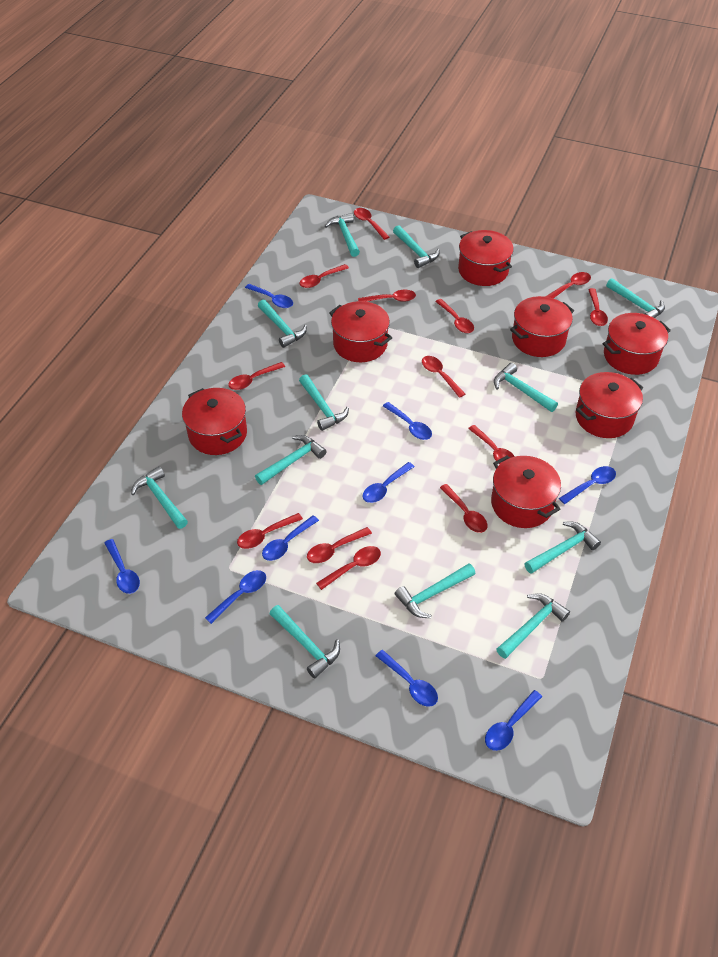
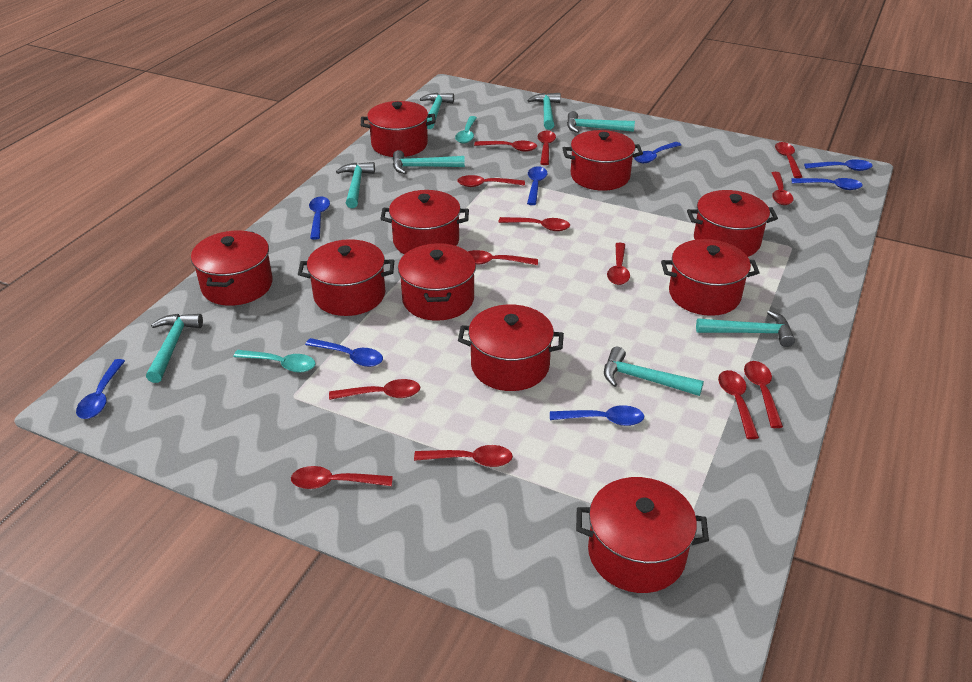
blue spoon: [104,539,140,594] [205,570,266,624] [245,284,293,308] [262,515,319,561] [363,462,414,503] [376,650,438,707] [383,402,432,440] [485,690,542,751] [559,466,616,504] = 9 -> [76,359,125,419] [305,338,383,367] [309,196,330,240] [527,166,547,205] [550,405,644,426] [634,142,681,163] [792,178,863,190] [804,159,873,171] = 8
red pot: [182,388,247,455] [329,301,392,362] [458,230,514,286] [491,455,561,528] [510,296,574,357] [576,372,643,438] [603,313,671,375] = 7 -> [191,231,273,306] [298,239,394,316] [361,101,436,157] [380,190,469,254] [398,243,476,321] [458,305,564,391] [562,130,643,191] [576,477,709,593] [661,239,760,316] [687,190,778,257] = 10
turquoise hammer: [131,466,188,529] [255,435,326,485] [258,300,307,348] [270,605,340,679] [299,374,349,431] [325,213,360,257] [393,225,440,268] [395,564,476,618] [494,363,558,412] [496,593,570,659] [524,521,601,574] [606,278,665,318] = 12 -> [146,314,203,383] [336,162,375,208] [393,150,465,174] [420,93,454,129] [527,93,561,130] [567,111,635,133] [604,347,704,396] [696,310,795,347] = 8
turquoise spoon: none = 0 -> [233,350,316,372] [455,116,477,143] = 2

